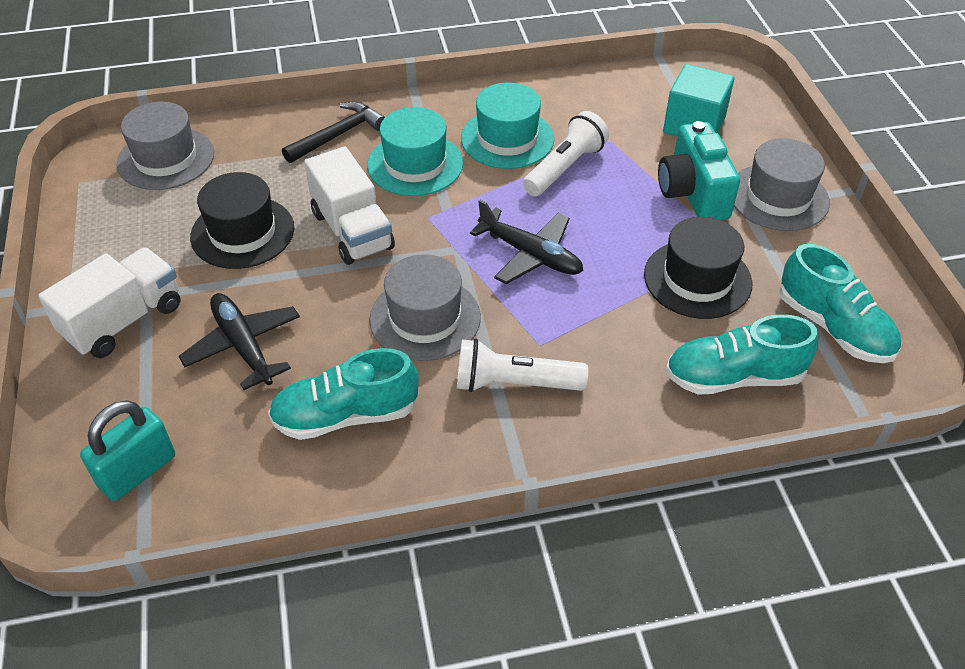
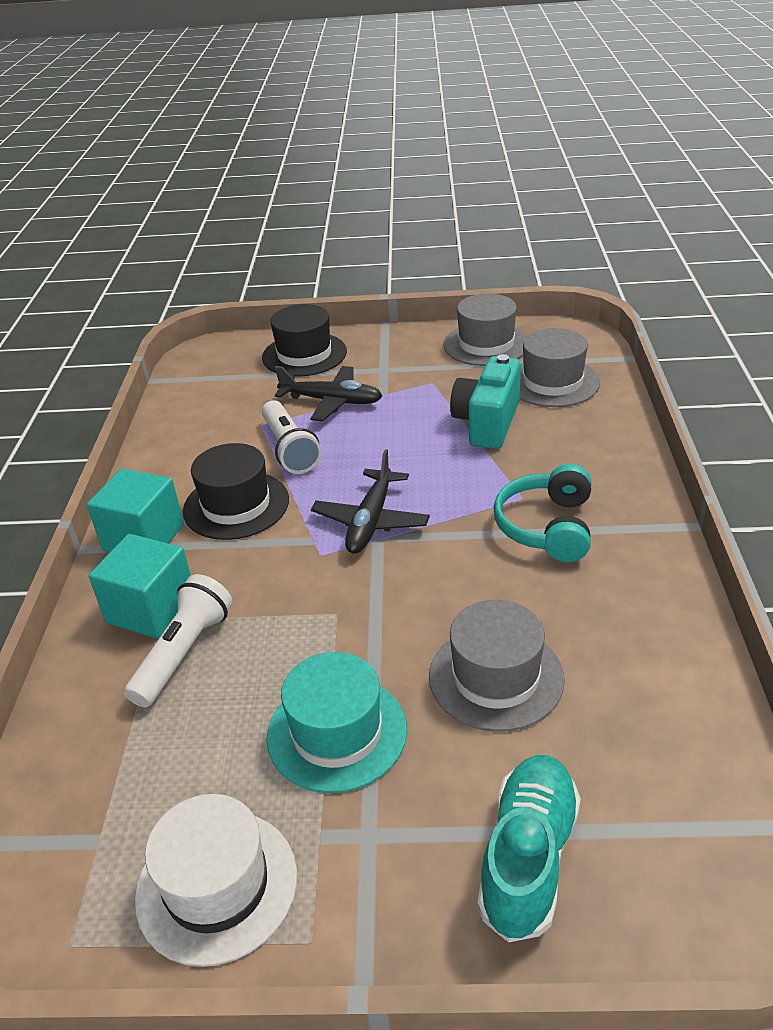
black hammer: [282,101,385,163] = 1 -> none = 0
turquoise cube: [663,64,735,136] = 1 -> [87,469,184,552] [89,534,191,639] = 2
turquoise hat: [367,107,463,196] [461,83,554,169] = 2 -> [267,652,407,793] = 1
turquoise headphones: none = 0 -> [494,464,592,562] = 1
turquoise padlock: [80,400,175,501] = 1 -> none = 0
turquoise shoe: [268,348,419,440] [666,315,818,395] [779,244,901,363] = 3 -> [477,755,581,942] = 1
white hat: none = 0 -> [135,794,297,967] = 1
white truck: [38,247,181,358] [304,147,395,265] = 2 -> none = 0

